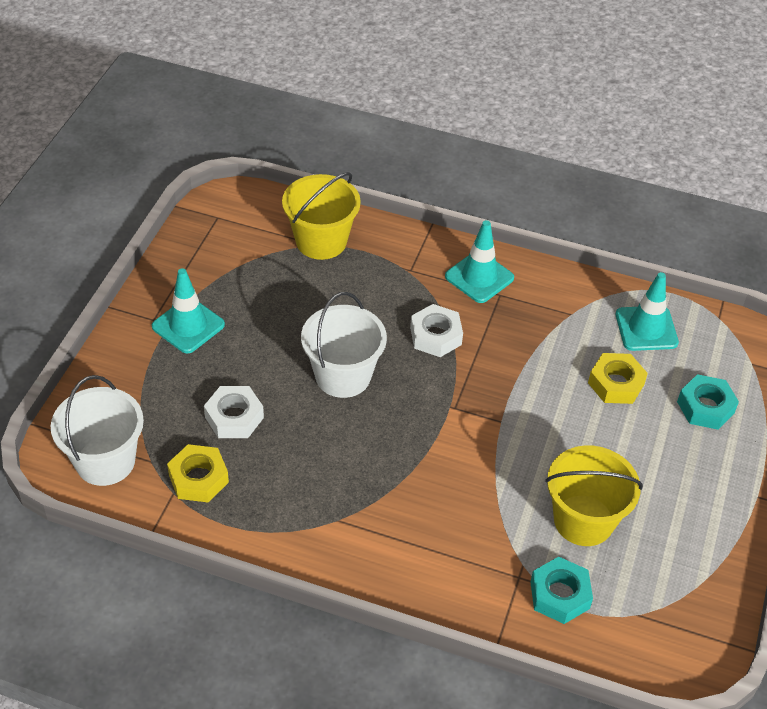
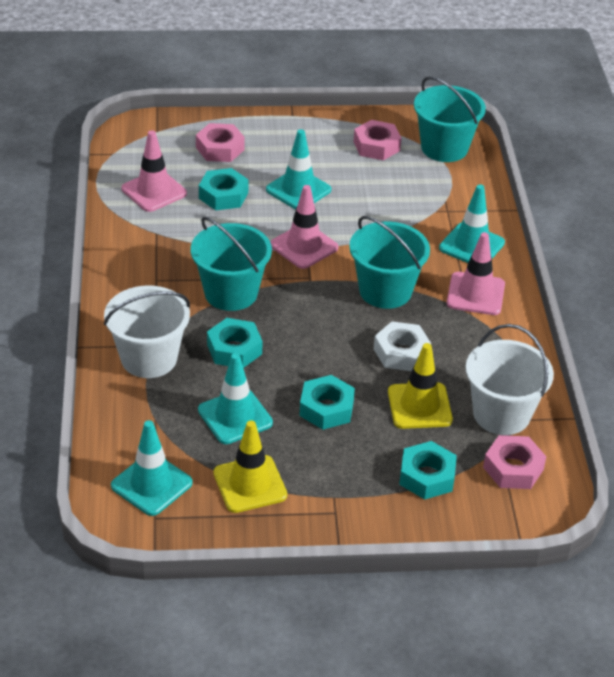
pink nut: none = 0 -> [196,123,245,162] [354,120,401,161] [483,435,547,489] = 3
pink traffic cone: none = 0 -> [121,130,187,212] [270,185,338,269] [447,232,505,315] = 3
turquoise bucket: none = 0 -> [191,217,272,311] [349,216,430,309] [414,76,486,162] = 3
turquoise nut: [530,557,593,624] [677,374,739,430] = 2 -> [199,168,249,210] [207,318,262,368] [299,375,355,430] [399,441,457,500] = 4
turquoise traffic cone: [152,268,225,354] [445,220,514,303] [616,272,679,351] = 3 -> [111,420,193,516] [198,353,273,444] [266,129,331,209] [439,184,505,263] = 4
white nut: [204,386,264,438] [410,304,463,357] = 2 -> [374,321,431,371] = 1
yellow bucket: [282,172,361,260] [545,446,643,546] = 2 -> none = 0
yellow nut: [167,444,229,502] [588,353,648,404] = 2 -> none = 0
yellow traffic cone: none = 0 -> [213,420,287,513] [388,343,453,429] = 2

